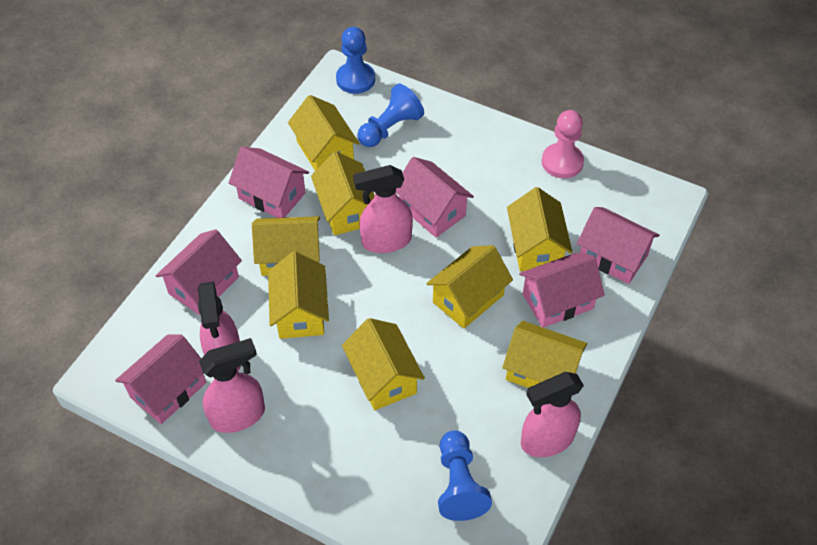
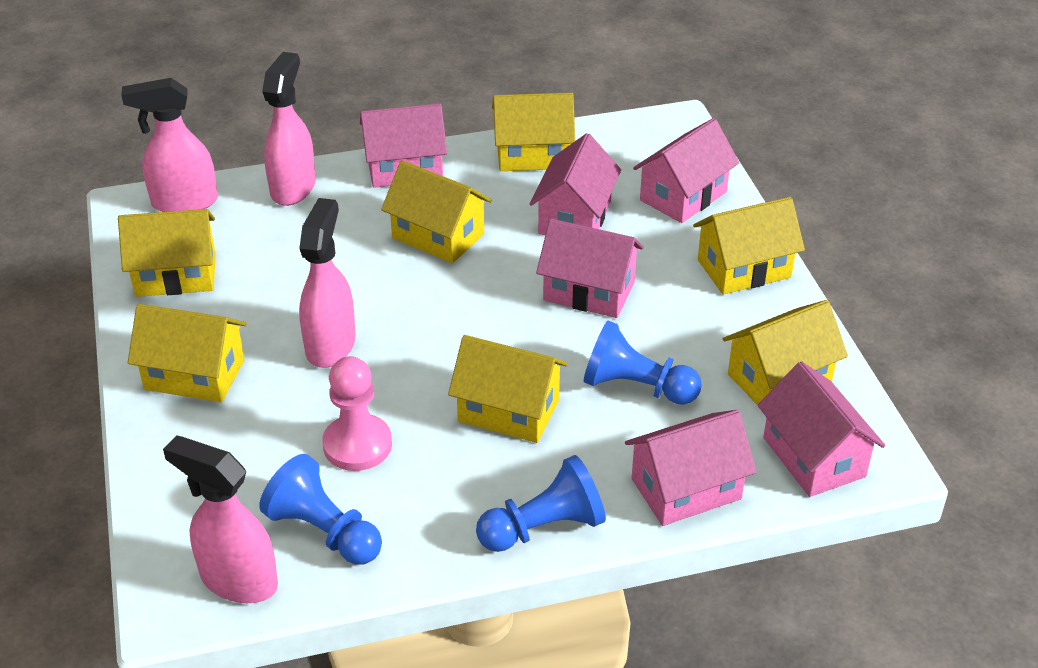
yellow house: [252,216,320,276] [268,251,329,339] [288,95,359,171] [311,151,375,235] [342,318,425,410] [426,245,513,329] [502,321,587,388] [507,187,572,271] = 8 -> [118,209,216,297] [128,304,247,402] [381,160,492,263] [448,335,568,443] [492,93,575,171] [693,197,805,295] [723,300,848,406] = 7

